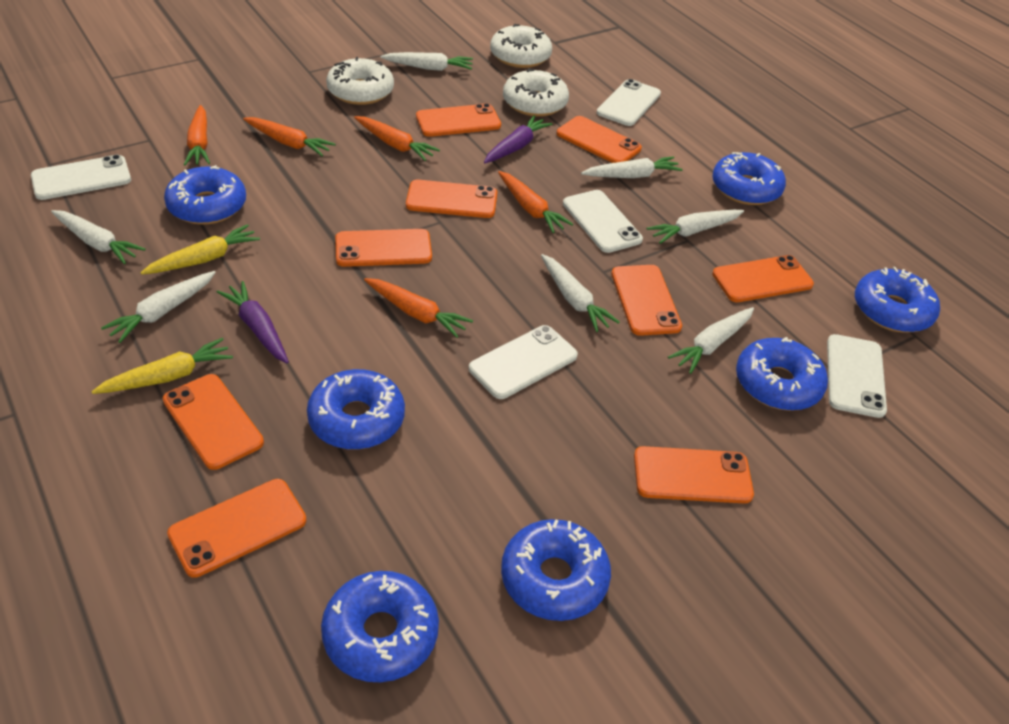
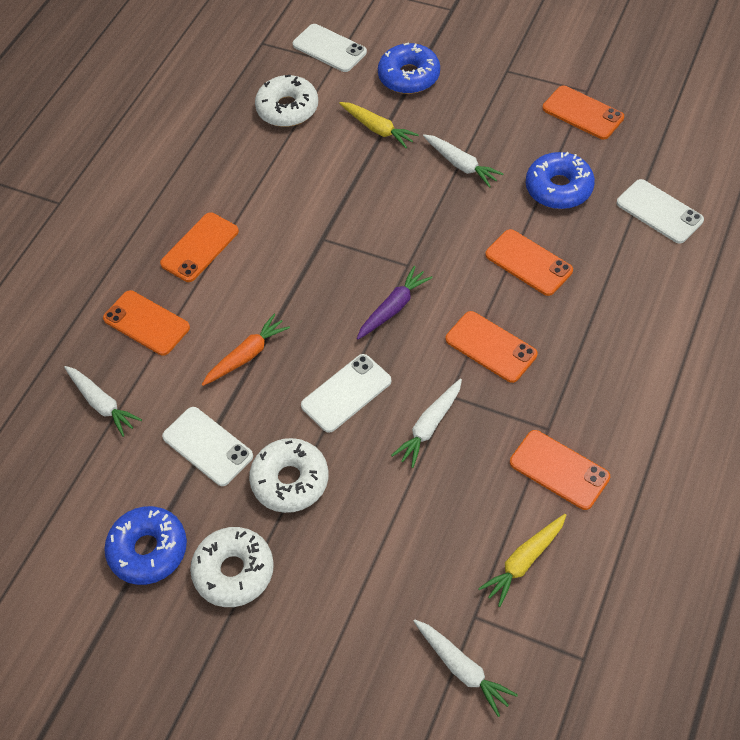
blue donut: [164,165,246,225] [307,369,405,450] [321,571,439,683] [501,519,611,621] [712,152,786,205] [736,337,828,411] [855,267,940,333] = 7 -> [104,506,187,585] [378,42,440,94] [526,152,595,209] = 3
orange carrot: [184,105,210,165] [243,117,336,156] [354,116,440,161] [364,278,473,338] [498,171,573,233] = 5 -> [202,314,290,386] = 1
orange phone: [163,374,264,470] [167,479,307,578] [335,229,432,267] [406,180,497,218] [416,103,501,137] [556,116,642,163] [611,265,682,336] [634,446,754,504] [712,255,814,302] = 9 -> [103,290,190,356] [160,212,239,282] [446,311,537,383] [485,229,573,296] [510,430,610,510] [543,86,624,139] = 6
purple carrot: [217,281,289,363] [484,115,553,163] = 2 -> [356,266,433,340] = 1
white carrot: [51,210,146,264] [101,271,216,343] [381,52,473,71] [541,254,620,332] [581,156,683,178] [646,210,744,244] [668,307,754,374] = 7 -> [64,366,142,437] [391,379,462,468] [414,620,518,717] [423,134,503,188] = 4
white phone: [31,155,131,200] [469,325,578,399] [563,190,643,253] [597,79,661,126] [827,334,887,418] = 5 -> [162,407,253,486] [292,24,367,72] [301,354,392,433] [617,179,704,243] = 4

